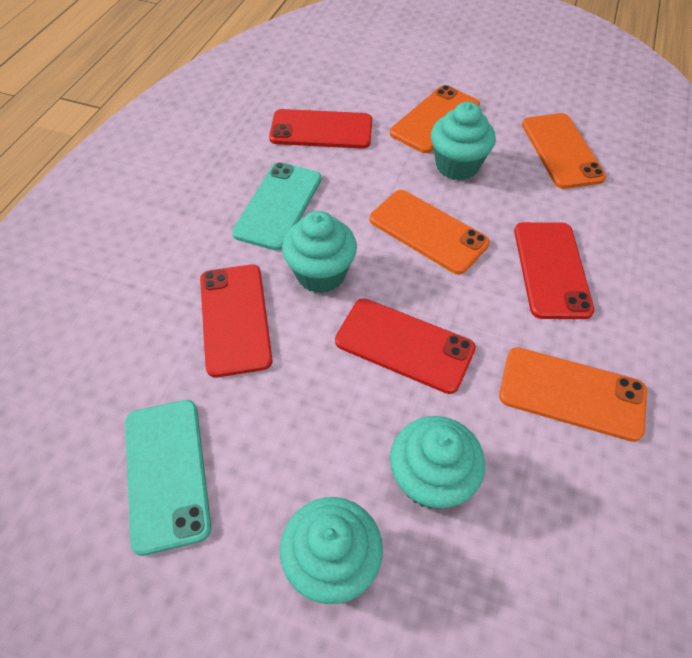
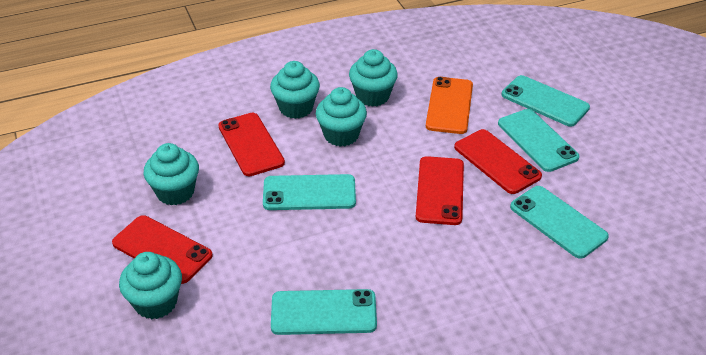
orange phone: [370,190,490,274] [390,85,480,153] [499,347,647,442] [522,113,606,189] = 4 -> [426,77,473,134] = 1
turquoise cupcake: [280,497,383,604] [282,211,357,293] [390,416,485,509] [431,102,496,181] = 4 -> [119,252,182,319] [144,143,199,205] [270,61,320,119] [316,87,367,147] [349,49,398,107] = 5
turquoise phone: [125,400,211,556] [232,162,321,251] = 2 -> [263,174,356,210] [271,289,377,335] [498,109,579,172] [502,75,590,127] [510,186,609,259] = 5

